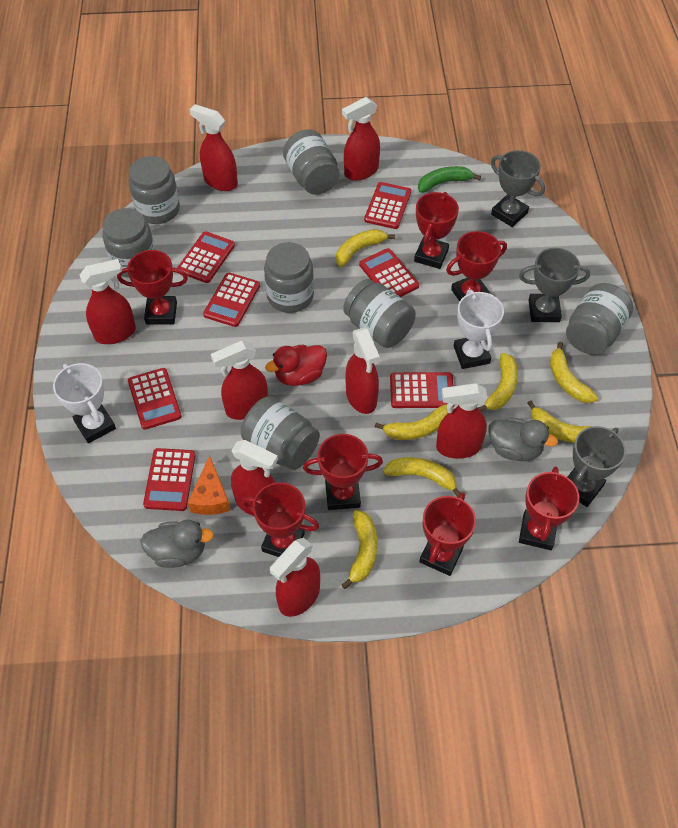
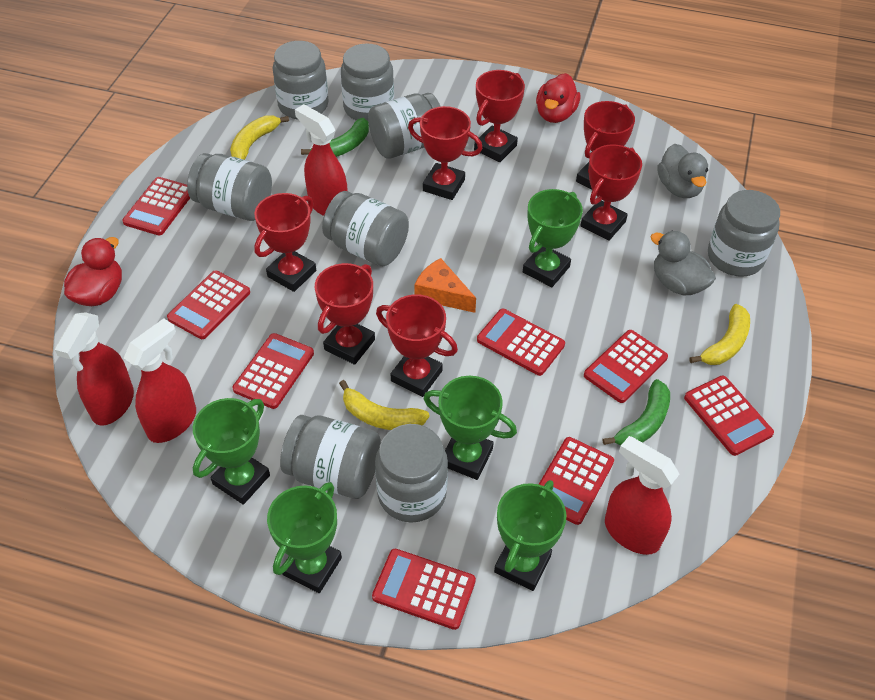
green banana: [418,166,481,193] = 1 -> [301,118,369,157] [603,379,670,445] = 2
green trophy: none = 0 -> [193,398,270,505] [267,482,342,593] [423,376,517,480] [494,480,567,591] [523,189,583,287] = 5
grey jar: [102,208,155,277] [129,156,180,224] [241,396,320,470] [264,242,314,313] [283,129,340,195] [343,279,416,348] [566,283,633,355] = 7 -> [187,153,272,221] [273,41,329,120] [280,415,381,499] [322,191,409,266] [341,43,394,121] [368,93,441,159] [375,424,448,523] [708,190,780,277] = 8
grey trophy: [491,150,545,227] [519,248,590,322] [568,426,626,507] = 3 -> none = 0
red calculator: [128,368,182,430] [143,448,196,511] [177,231,235,283] [203,273,260,327] [359,248,419,297] [364,182,411,229] [390,372,454,408] = 7 -> [122,177,190,235] [167,270,250,339] [232,333,314,409] [372,549,476,630] [477,309,565,376] [539,437,614,525] [584,330,668,403] [684,375,774,456] = 8
red duck: [265,345,327,386] = 1 -> [64,237,122,306] [536,73,580,123] = 2
red spray bottle: [80,259,136,344] [189,104,238,191] [211,341,268,420] [231,440,278,516] [270,538,320,617] [342,97,380,181] [346,328,380,414] [436,383,488,459] = 8 -> [54,312,134,426] [124,318,196,443] [295,104,348,216] [605,436,680,555] = 4
white trophy: [53,363,116,443] [454,290,504,369] = 2 -> none = 0
yellow banana: [336,229,395,267] [342,510,377,589] [375,404,448,440] [383,457,460,497] [478,353,518,412] [527,401,592,443] [550,342,598,403] = 7 -> [230,115,289,160] [339,380,430,430] [689,304,750,365] = 3

